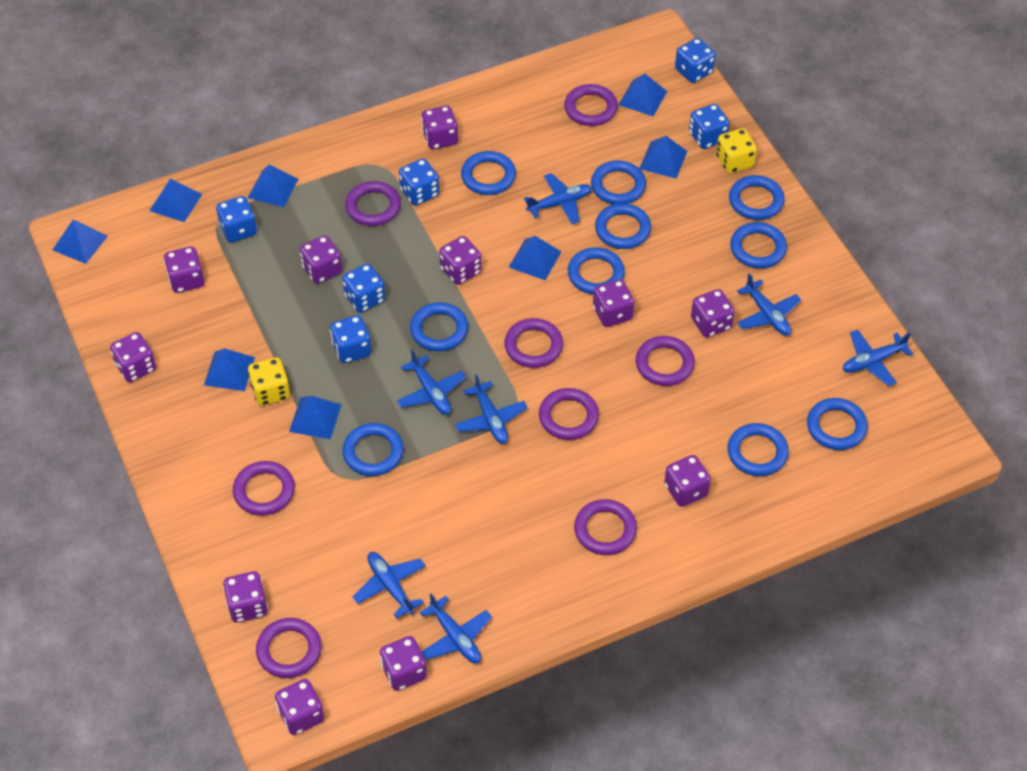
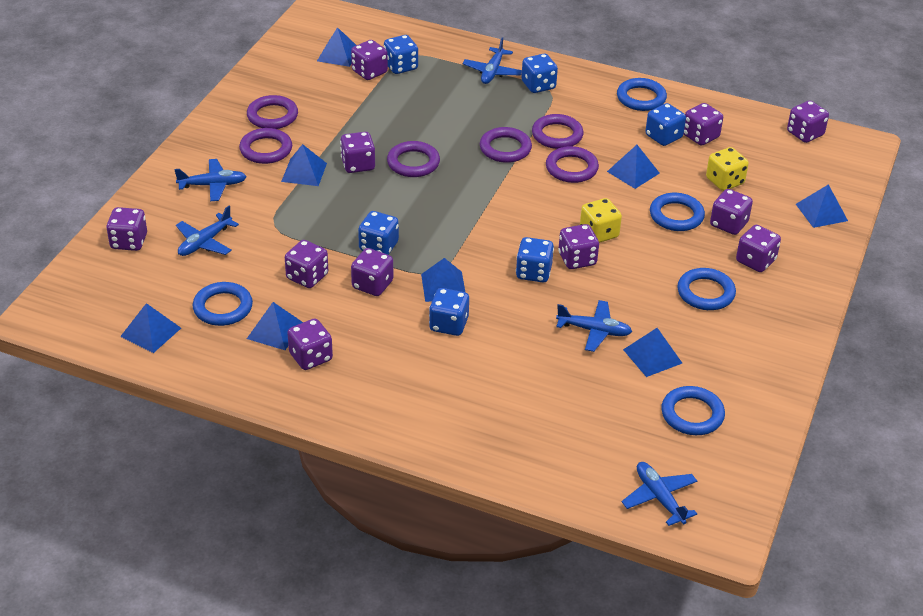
blue plane: [353,552,425,619] [397,349,466,415] [420,593,492,663] [455,374,527,444] [524,173,592,224] [737,273,801,336] [843,329,913,386] = 7 -> [174,159,247,201] [176,206,239,256] [463,37,522,84] [556,300,632,352] [622,462,697,526] = 5
blue ring: [342,423,404,476] [410,302,468,351] [461,151,516,195] [568,247,625,294] [591,161,646,204] [595,203,651,249] [727,423,789,476] [729,175,784,220] [730,222,787,269] [807,398,868,450] = 10 -> [193,282,253,326] [617,78,667,111] [650,193,705,231] [661,386,725,435] [677,268,736,310] = 5
purple ring: [233,461,295,516] [256,618,321,678] [345,181,401,226] [504,318,563,368] [539,388,599,440] [564,84,618,126] [574,499,637,555] [636,336,695,386] = 8 -> [239,128,292,164] [247,95,298,129] [387,141,440,177] [480,127,532,163] [532,114,584,149] [546,146,599,183] = 6

